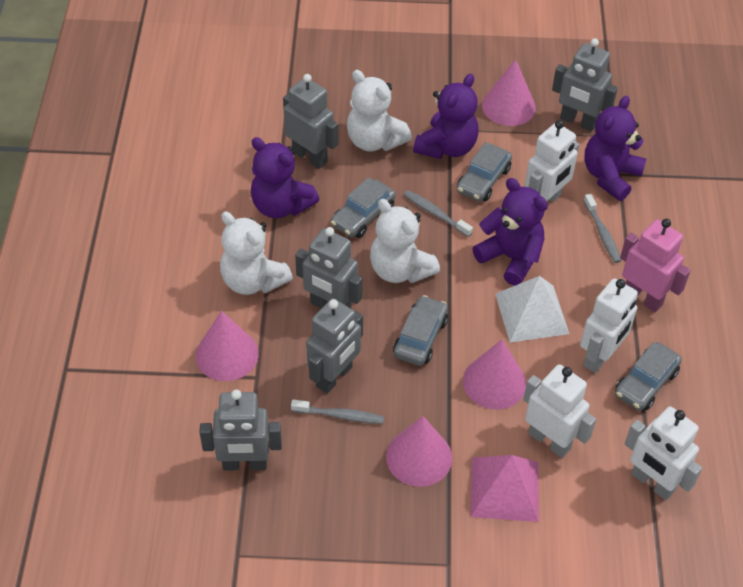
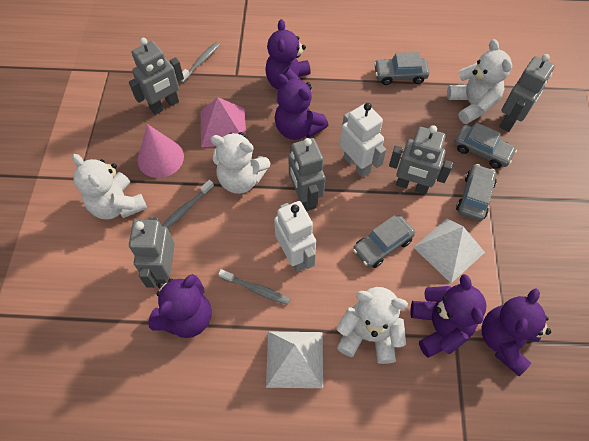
pink cone: [196,311,258,381] [386,416,452,487] [463,339,526,410] [482,59,536,126] = 4 -> [137,124,184,178] = 1
pink robot: [620,219,691,312] = 1 -> none = 0
purple teddy bear: [251,137,320,218] [413,74,479,159] [472,178,548,286] [584,96,646,201] = 4 -> [148,274,211,338] [265,19,311,90] [275,74,328,140] [410,274,487,357] [481,288,551,376] = 5
white pyramid: [495,276,569,343] = 1 -> [266,332,323,388] [413,219,485,283] = 2
white robot: [523,364,596,458] [525,120,579,203] [580,278,638,373] [624,406,702,500] = 4 -> [274,201,316,272] [340,103,386,178] = 2
white teddy bear: [220,212,293,295] [347,70,412,151] [370,199,440,283] = 3 -> [72,154,147,220] [211,132,270,194] [337,287,408,364] [447,39,512,124] = 4

